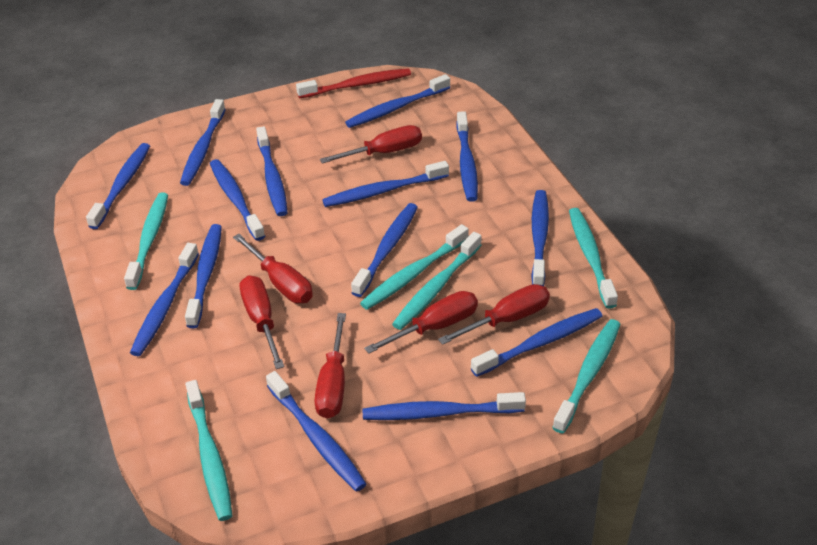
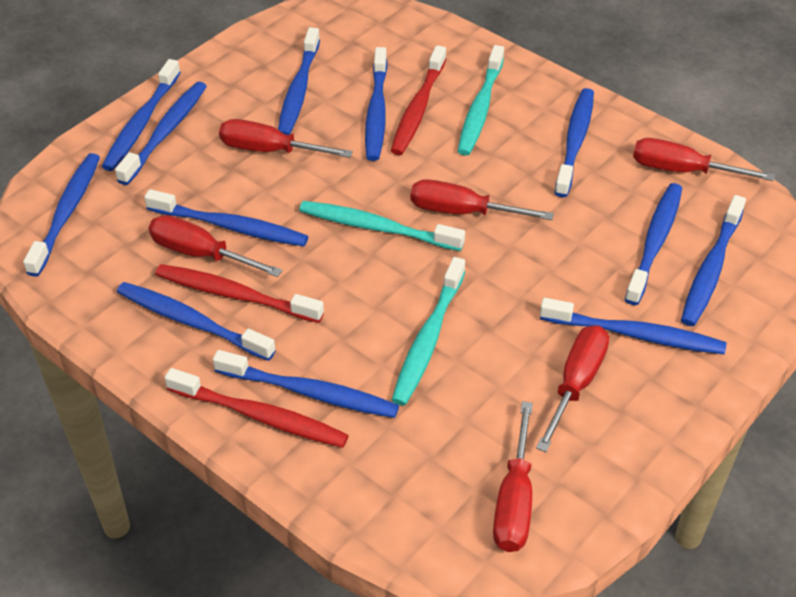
blue toothbrush: [86,143,150,229] [130,243,199,356] [180,99,226,186] [185,224,222,328] [210,159,265,241] [256,126,288,216] [266,371,366,492] [322,161,449,207] [345,74,450,128] [351,203,418,297] [363,392,526,420] [456,111,478,202] [471,308,602,377] [531,190,549,286] = 14 -> [23,153,100,277] [102,59,181,171] [115,81,207,185] [117,282,276,361] [144,189,308,246] [213,350,399,418] [278,27,320,135] [365,47,388,161] [540,298,726,354] [555,88,594,197] [625,183,682,305] [681,195,746,326] = 12
red toothbrush: [296,68,411,98] = 1 -> [155,264,324,323] [165,368,349,448] [391,45,446,155] = 3
turquoise toothbrush: [124,193,168,290] [185,380,233,521] [360,224,469,310] [392,232,482,330] [552,319,621,433] [569,208,618,309] = 6 -> [299,201,465,251] [392,257,465,406] [458,45,504,156] = 3

